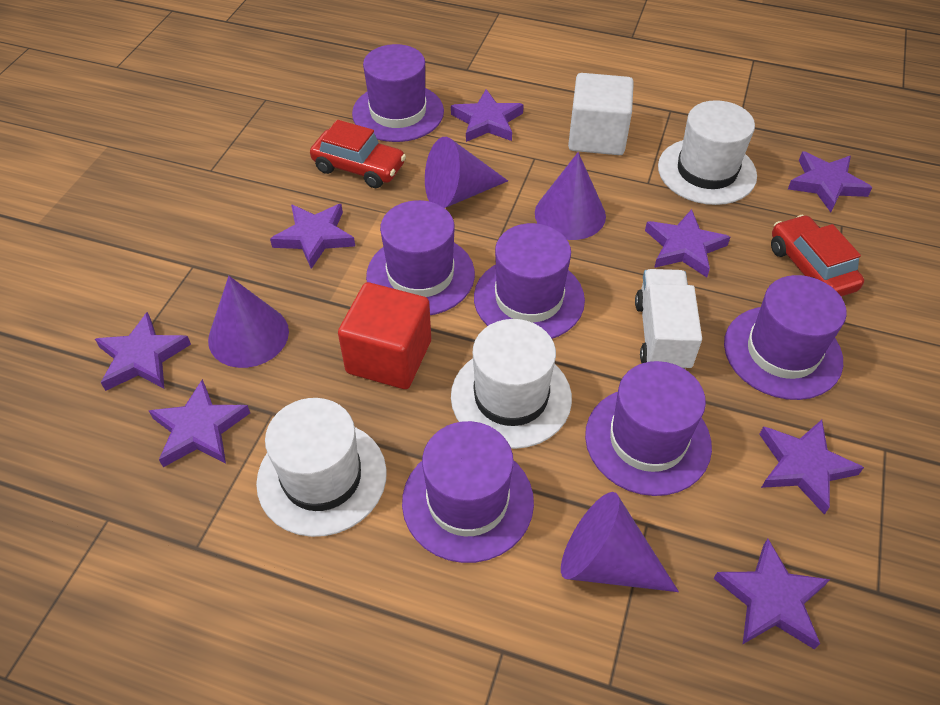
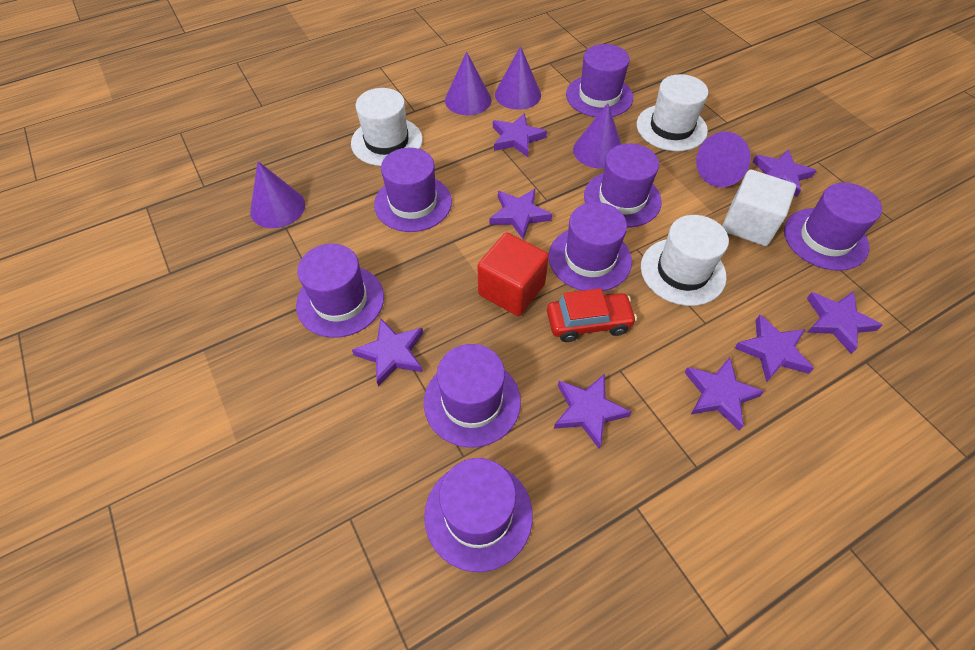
purple cone: [208,276,289,368] [425,137,508,208] [535,152,606,240] [561,492,679,592] = 4 -> [250,161,305,228] [445,52,492,115] [495,46,541,110] [573,103,621,169] [696,132,751,187] = 5
purple hat: [352,44,444,142] [366,200,475,315] [402,421,534,563] [474,223,585,339] [585,361,712,496] [724,275,847,400] = 6 -> [296,244,384,338] [374,148,452,232] [424,344,521,448] [424,458,533,572] [549,202,632,291] [566,44,633,117] [584,144,662,228] [784,183,882,271] = 8
red car: [310,120,406,188] [771,215,864,297] = 2 -> [547,288,637,342] = 1
white truck: [635,269,702,369] = 1 -> none = 0

